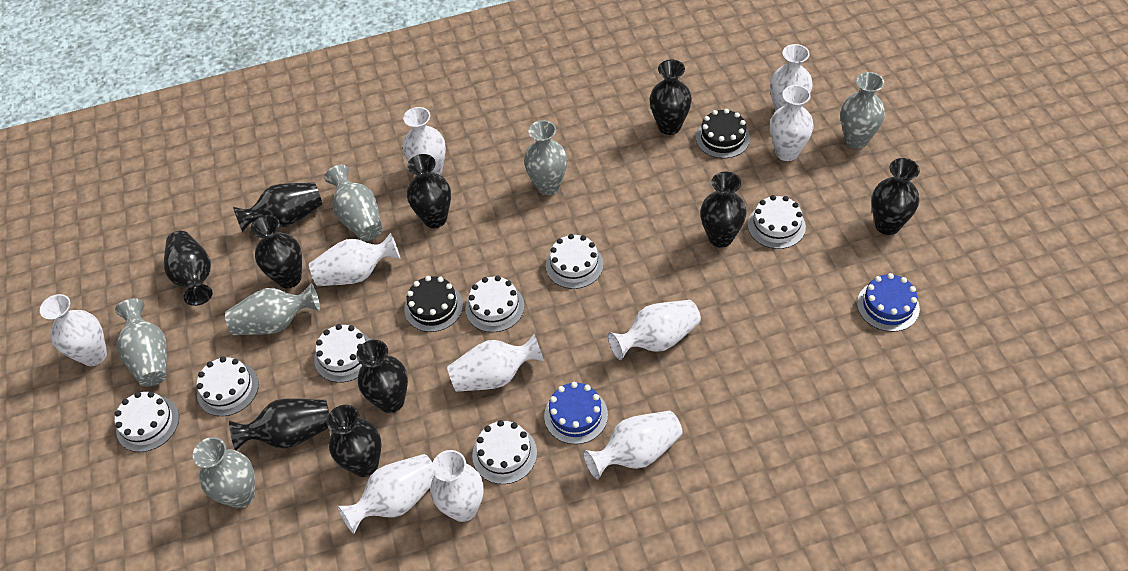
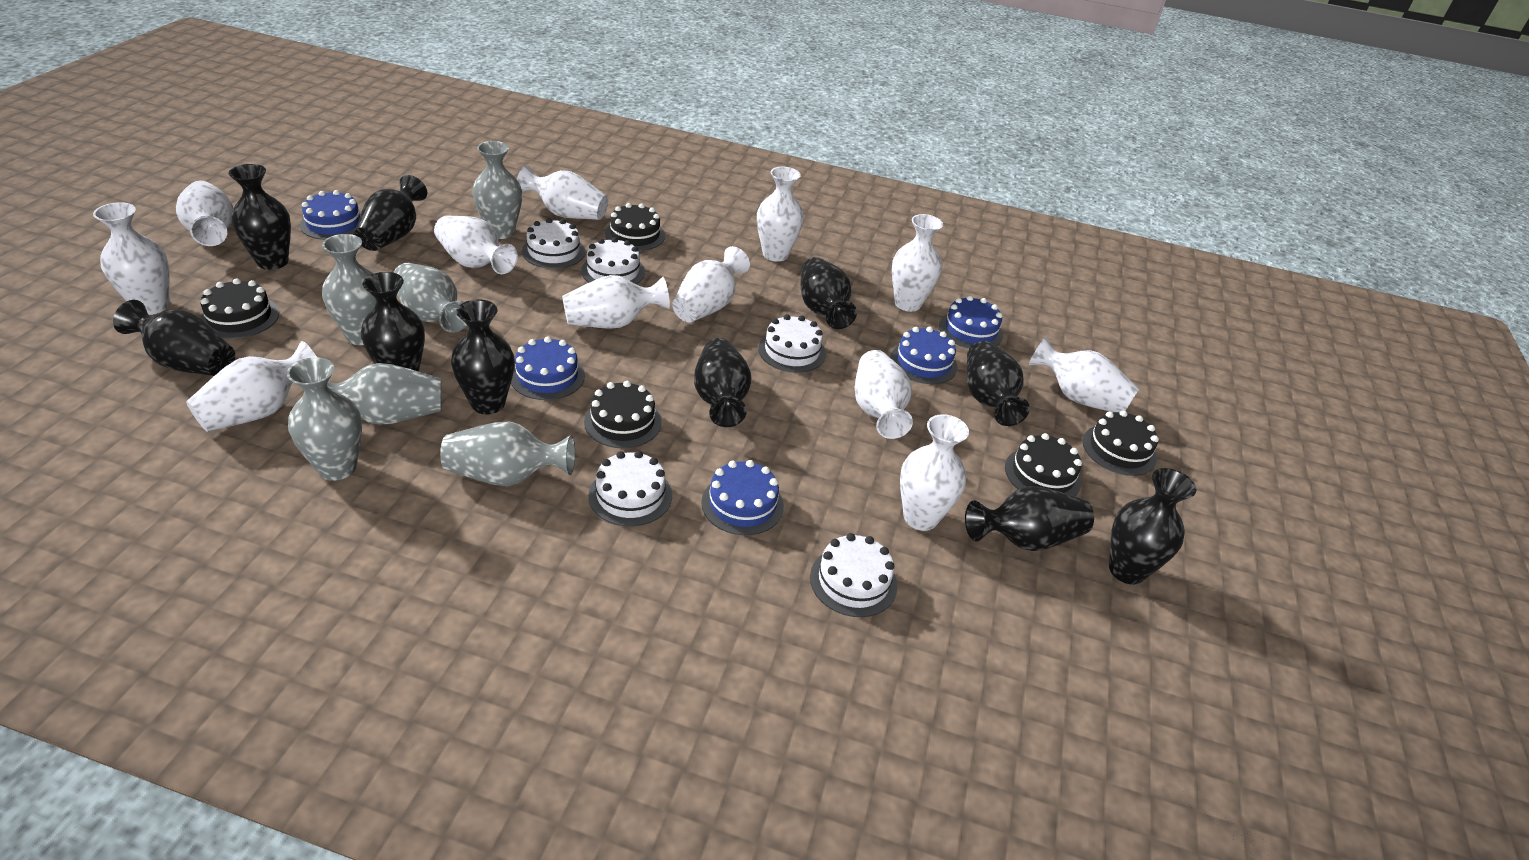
black cake: [404,276,463,332] [696,109,750,158] = 2 -> [200,278,279,339] [584,381,661,448] [605,203,665,251] [1005,433,1082,496] [1083,410,1159,476] = 5
blue cake: [544,382,608,444] [857,273,920,332] = 2 -> [300,190,361,240] [511,336,585,400] [701,460,784,535] [890,327,958,384] [939,295,1003,349] = 5
white cake: [115,392,179,452] [197,357,259,416] [314,324,370,383] [465,276,524,332] [472,420,537,484] [546,234,604,289] [748,195,806,249] = 7 -> [522,218,585,269] [581,237,645,284] [588,451,672,526] [758,314,826,373] [810,533,898,617] = 5
white vase: [40,294,107,366] [309,233,400,286] [337,454,434,534] [403,107,446,175] [430,450,484,522] [447,334,544,392] [583,411,683,480] [608,300,701,360] [770,44,812,111] [770,85,814,161] = 10 -> [93,202,170,315] [176,181,234,246] [186,341,317,432] [434,215,518,274] [517,165,608,220] [562,275,670,329] [672,246,750,322] [757,167,804,262] [855,350,913,439] [892,214,943,312] [900,414,969,531] [1029,336,1139,412] = 12

